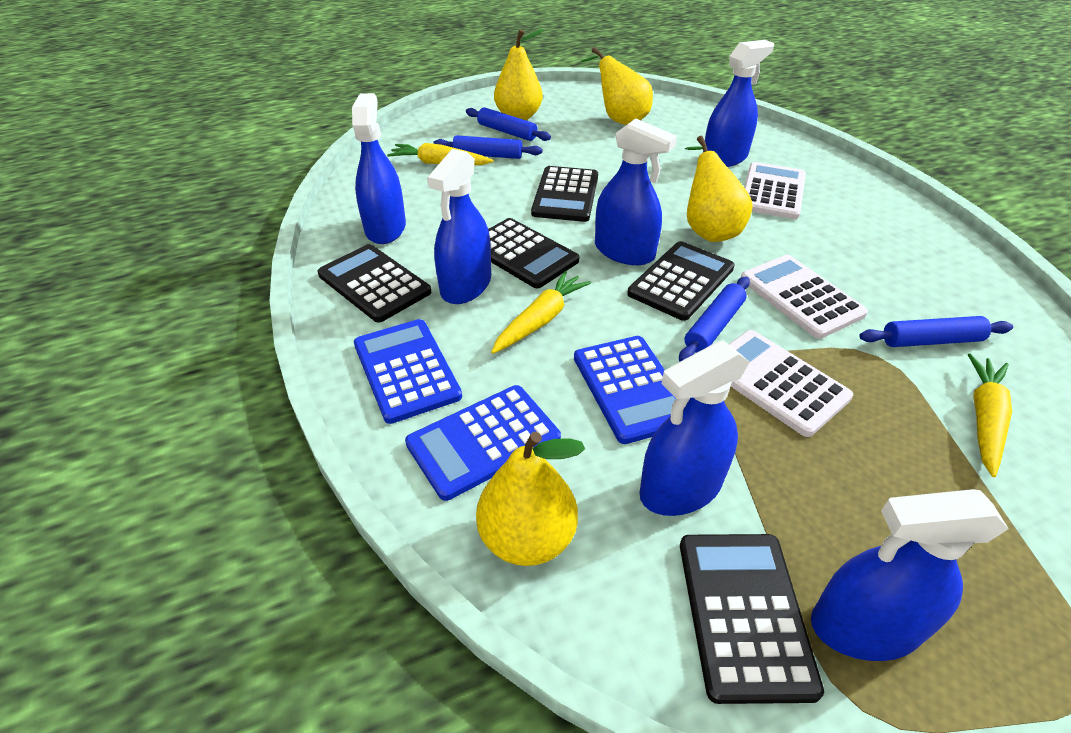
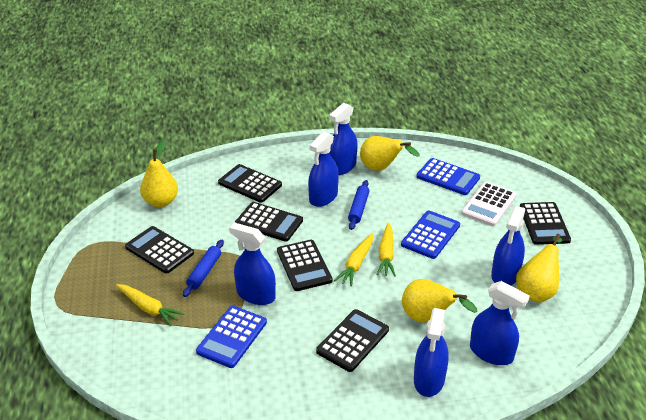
black calculator: [317,244,432,323] [488,218,579,288] [531,166,598,222] [627,241,735,321] [680,534,824,704] = 5 -> [125,226,194,274] [218,164,282,203] [235,202,303,242] [277,240,333,291] [316,309,389,372] [520,202,571,245] = 6
blue rolling pin: [433,135,542,159] [466,107,551,141] [679,277,750,362] [859,316,1013,347] = 4 -> [183,240,224,297] [348,180,369,230] = 2
white calculator: [729,330,853,437] [741,255,868,339] [744,162,806,219] = 3 -> [461,182,517,226] = 1

